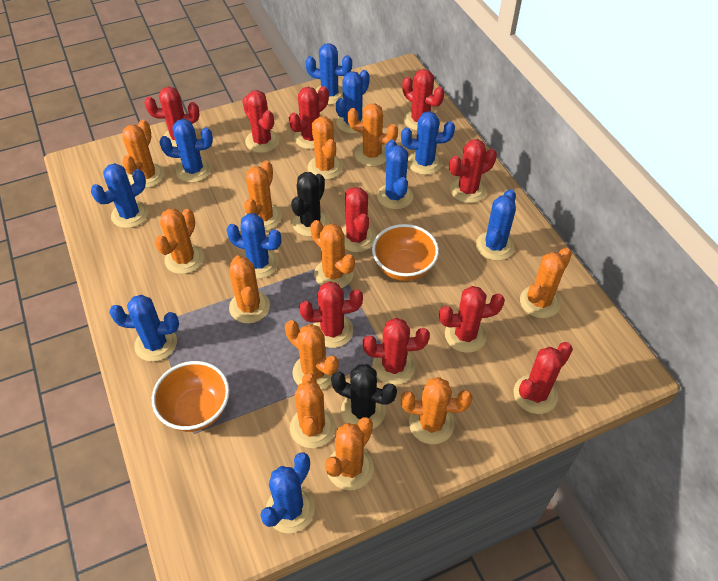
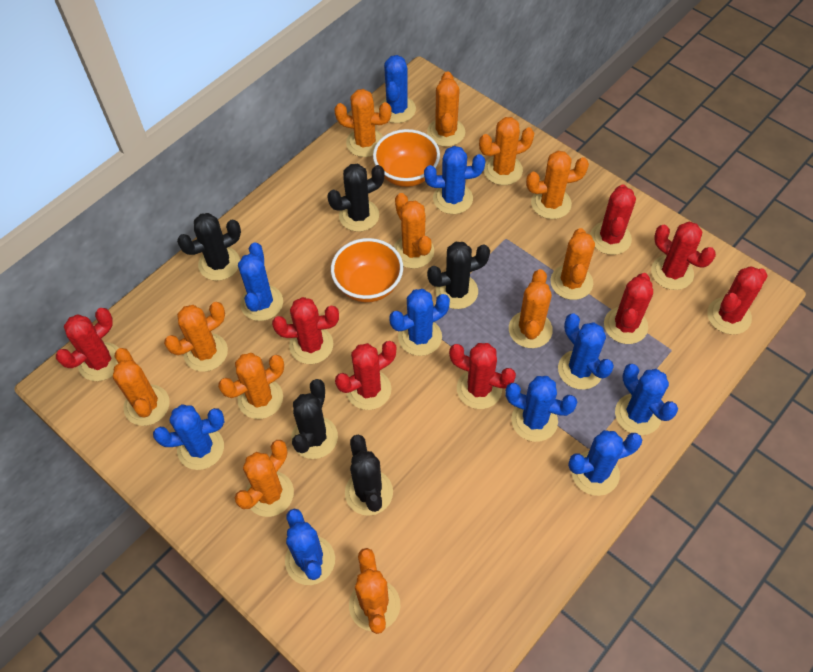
black cactus: [291,172,329,237] [331,364,397,429] = 2 -> [177,213,241,281] [291,379,338,459] [327,164,385,232] [345,435,393,516] [427,242,490,309] = 5
red cactus: [144,87,200,147] [242,90,279,153] [289,86,329,149] [299,281,363,348] [342,187,376,252] [363,318,430,385] [402,69,444,131] [439,286,505,353] [449,139,497,203] [513,342,573,414] = 10 -> [56,308,119,381] [272,297,339,364] [335,341,396,410] [449,343,516,409] [590,184,636,255] [604,273,653,344] [651,222,716,290] [707,266,768,335] = 8

